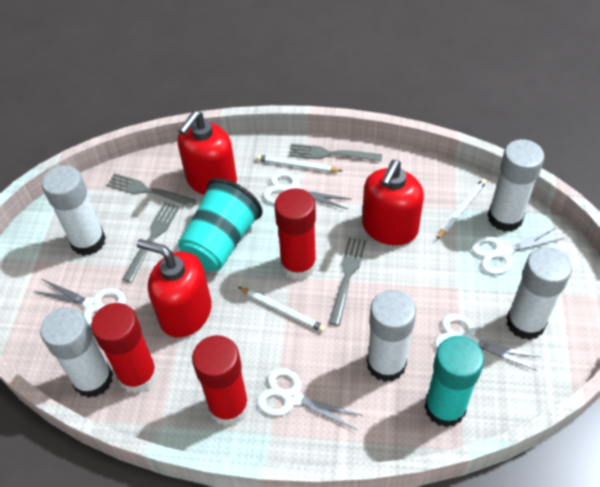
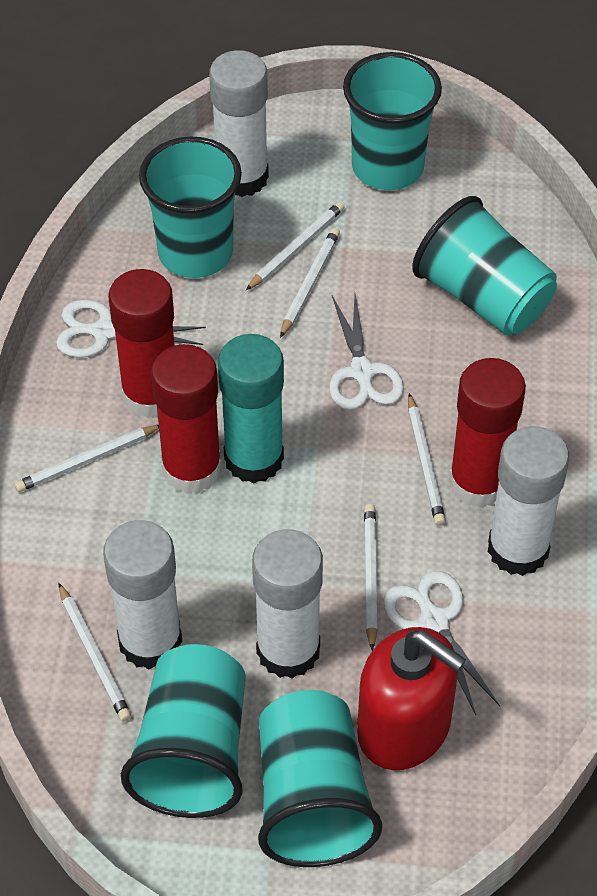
grey fork: [106,173,197,208] [122,202,180,283] [289,144,382,161] [329,237,366,326] = 4 -> none = 0
red soap dispenser: [137,239,212,338] [178,111,237,195] [362,160,424,245] = 3 -> [357,627,466,770] = 1
turquoise cup: [178,178,263,271] = 1 -> [121,644,245,818] [139,137,242,278] [258,690,382,867] [343,52,442,190] [412,196,557,335] = 5
white glue stick: [40,307,113,398] [42,165,106,256] [367,290,416,382] [487,139,545,232] [506,247,572,340] = 5 -> [103,520,182,670] [209,50,269,197] [252,529,323,678] [488,426,569,576] = 4
white pencil: [238,287,326,332] [256,155,342,172] [437,178,487,239] = 3 -> [15,425,159,492] [59,583,131,722] [246,202,345,290] [280,228,340,338] [364,504,378,650] [408,393,446,526] = 6
white scissors: [33,279,126,327] [257,368,362,430] [263,171,352,209] [434,314,539,370] [471,228,564,274] = 5 -> [56,300,206,358] [329,294,404,410] [383,571,500,715] = 3

